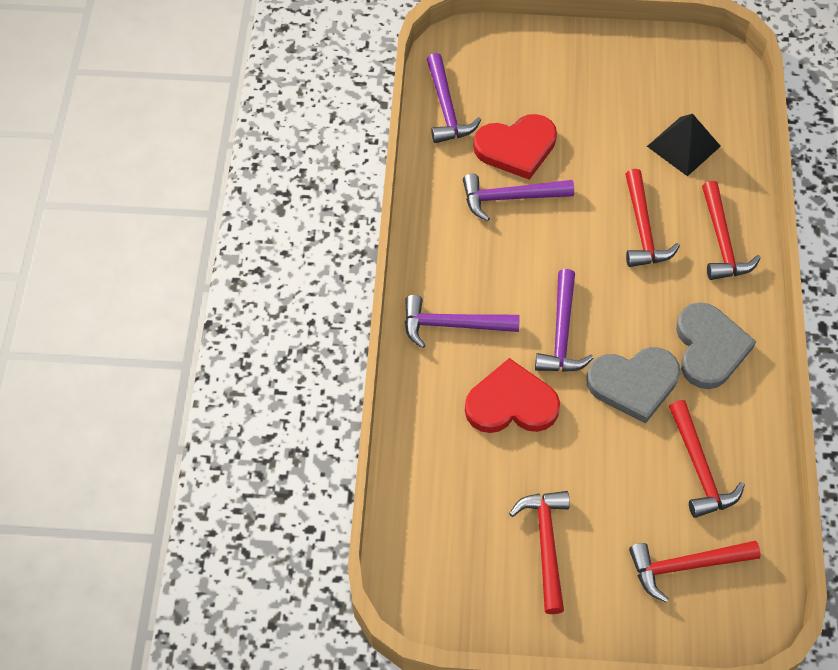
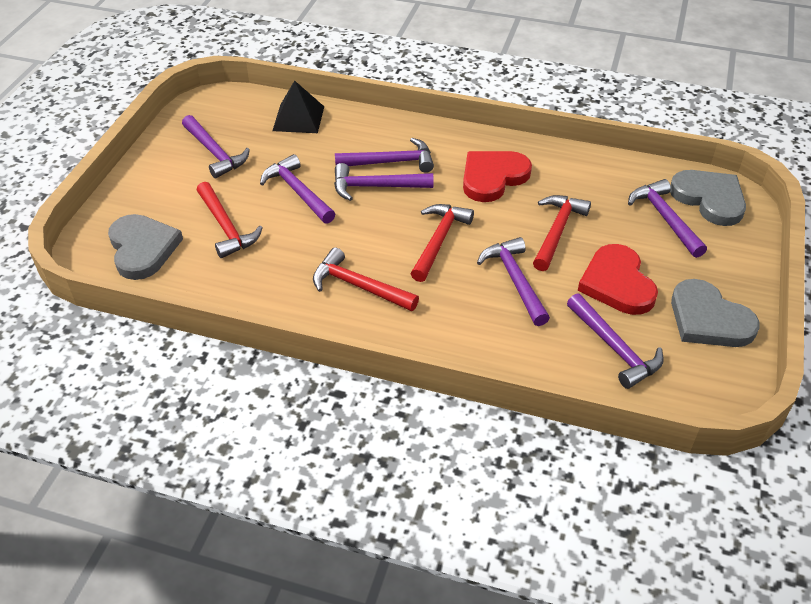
grey heart: [586,347,680,424] [676,302,756,389] = 2 -> [108,214,183,280] [670,170,746,226] [671,279,760,347] = 3
purple hammer: [405,295,520,348] [427,53,481,143] [463,174,574,221] [535,269,593,372] = 4 -> [182,115,250,178] [260,154,335,224] [334,163,433,201] [335,138,434,173] [477,237,550,326] [567,293,664,389] [628,179,707,258] = 7
red hammer: [509,491,570,614] [625,169,680,267] [629,541,761,602] [669,400,745,518] [702,181,761,280] = 5 -> [197,182,263,258] [313,247,419,311] [411,204,474,282] [533,195,591,271] = 4

